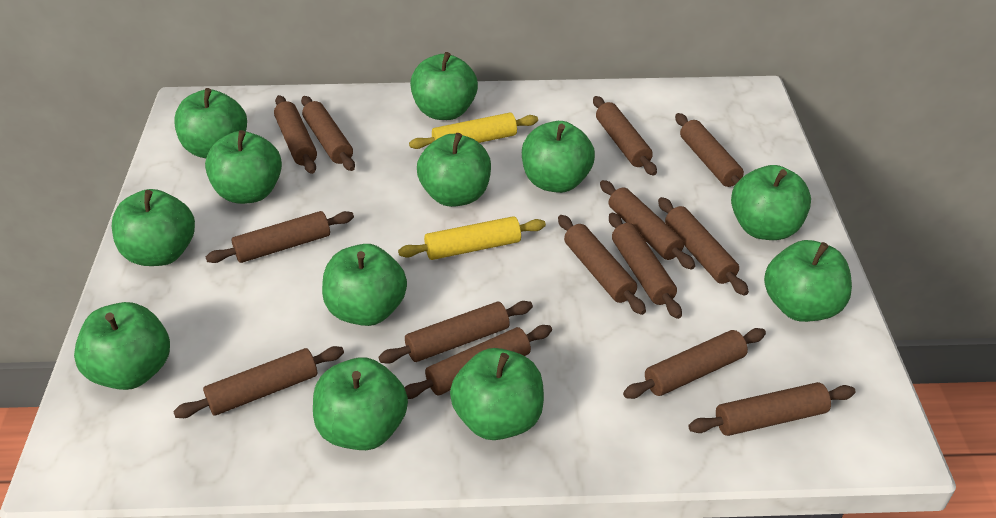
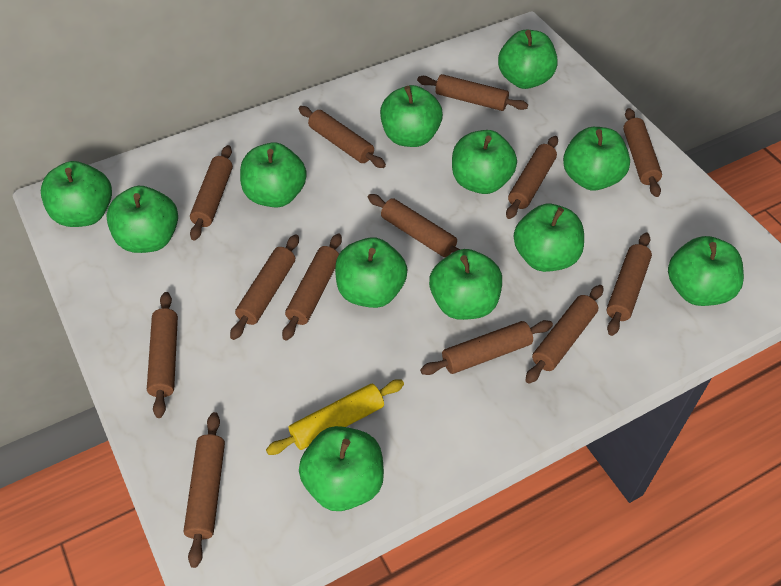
brown rolling pin: [173,346,344,418] [206,211,354,263] [274,95,317,174] [301,96,355,171] [378,301,533,364] [405,325,552,399] [558,215,646,315] [593,96,657,176] [600,180,695,270] [609,213,682,319] [623,328,766,399] [658,197,749,296] [675,113,744,187] [688,382,856,436] = 14 -> [147,292,178,418] [184,412,225,568] [190,145,233,240] [230,235,299,340] [282,233,342,341] [299,106,386,168] [368,194,461,257] [417,74,528,111] [420,320,553,375] [506,136,558,219] [525,285,603,384] [607,233,652,336] [623,108,662,197] = 13
yellow rolling pin: [398,216,546,260] [409,112,538,149] = 2 -> [266,379,404,455] = 1

